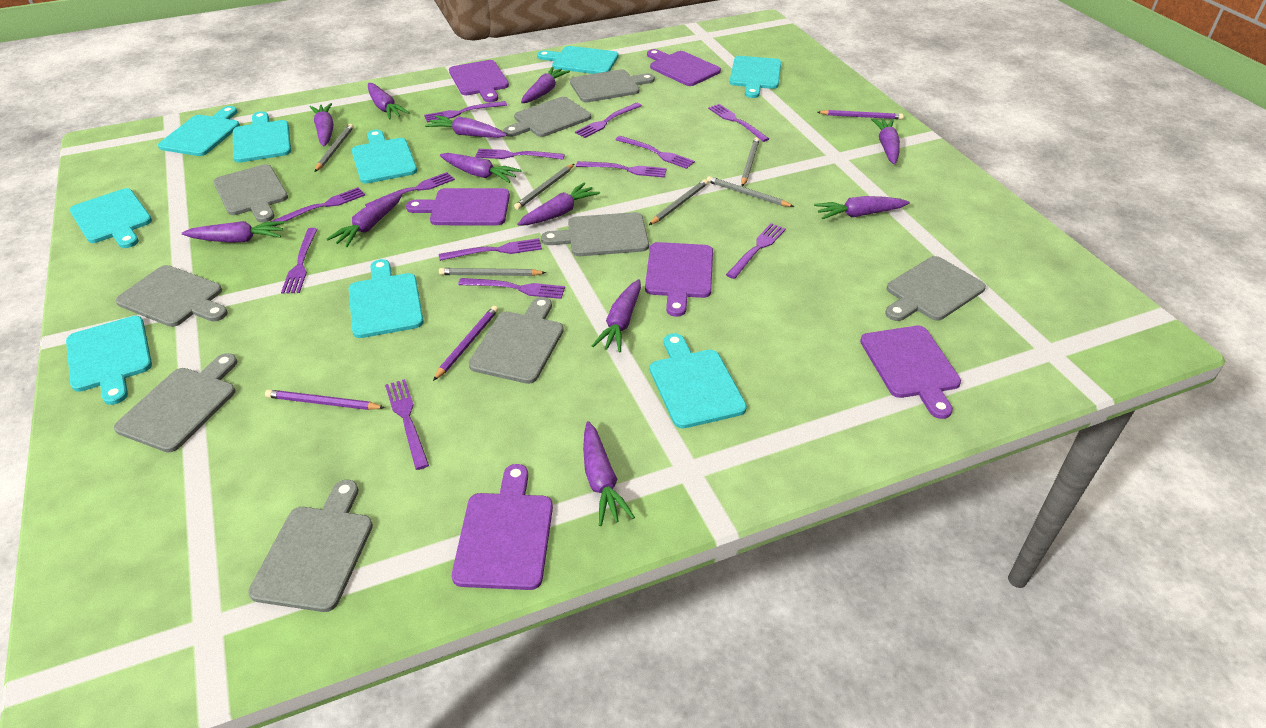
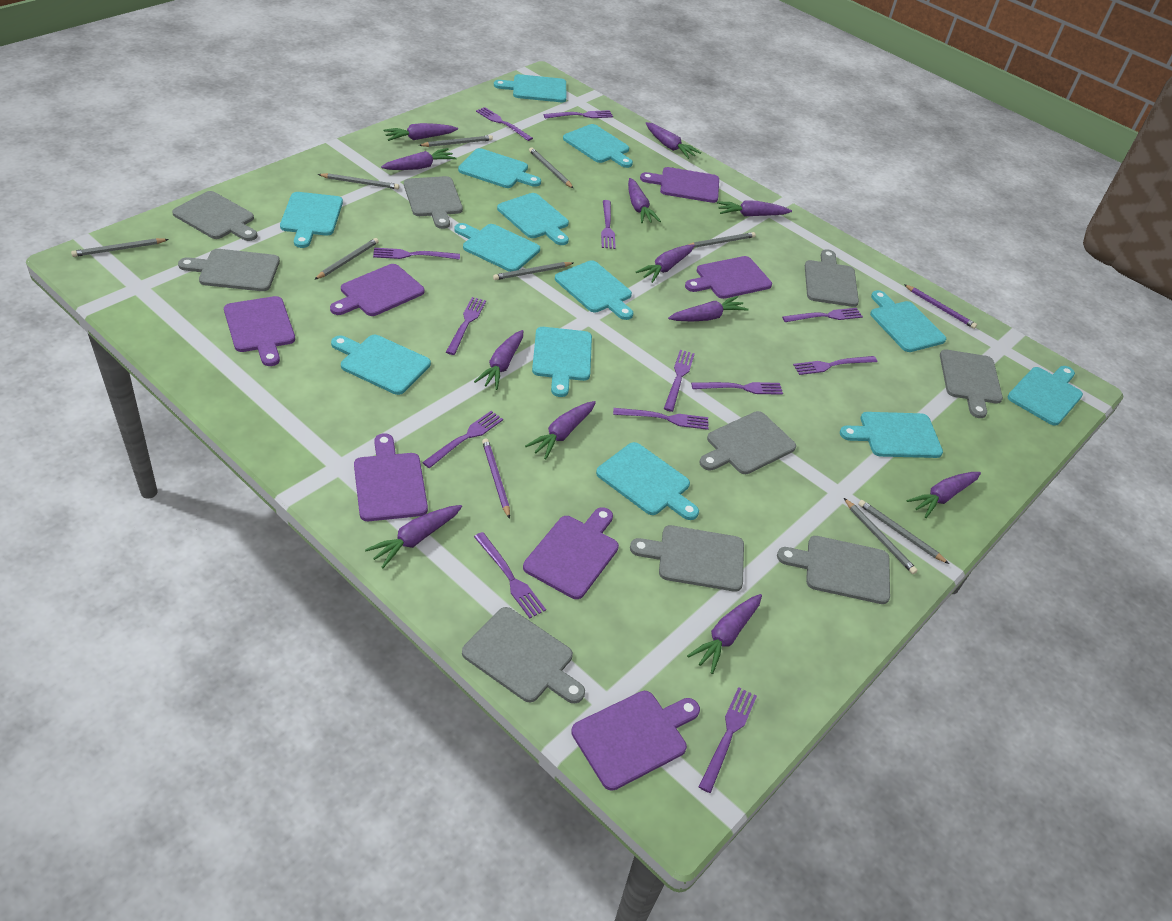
grey pencil: [315,124,354,172] [439,268,546,276] [514,164,574,210] [649,179,708,225] [707,176,794,207] [741,137,759,187] = 6 -> [71,238,169,257] [314,238,379,280] [318,173,399,189] [419,135,493,147] [493,262,573,280] [529,147,573,188] [688,232,756,248] [844,498,918,574] [858,500,949,564] = 9
purple cutting board: [406,188,510,225] [449,60,509,103] [452,464,553,590] [645,242,713,317] [647,49,721,86] [860,326,961,419] = 6 -> [224,296,295,366] [330,264,425,316] [354,433,428,521] [523,507,619,599] [571,691,700,791] [640,167,719,203] [685,256,772,299] = 7
purple pencil: [265,390,385,410] [433,306,498,381] [818,110,904,120] = 3 -> [482,438,510,519] [904,284,977,329] = 2
turquoise cutting board: [66,316,152,405] [70,188,152,248] [158,106,240,156] [233,111,291,163] [349,259,424,338] [352,130,417,183] [537,46,618,74] [650,333,747,428] [730,56,781,98] = 9 -> [280,192,343,248] [331,335,431,395] [454,223,540,272] [458,148,541,188] [494,74,566,102] [497,193,569,245] [532,327,592,397] [555,260,633,320] [563,124,633,168] [596,442,699,520] [840,412,943,458] [870,290,946,352] [1007,366,1083,426] = 13

